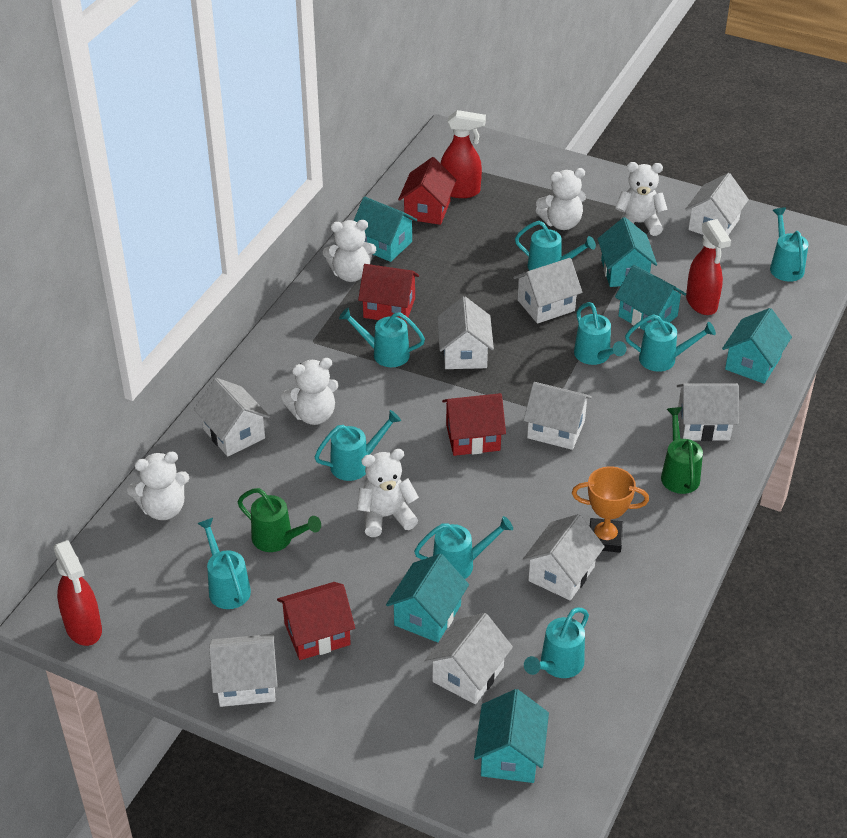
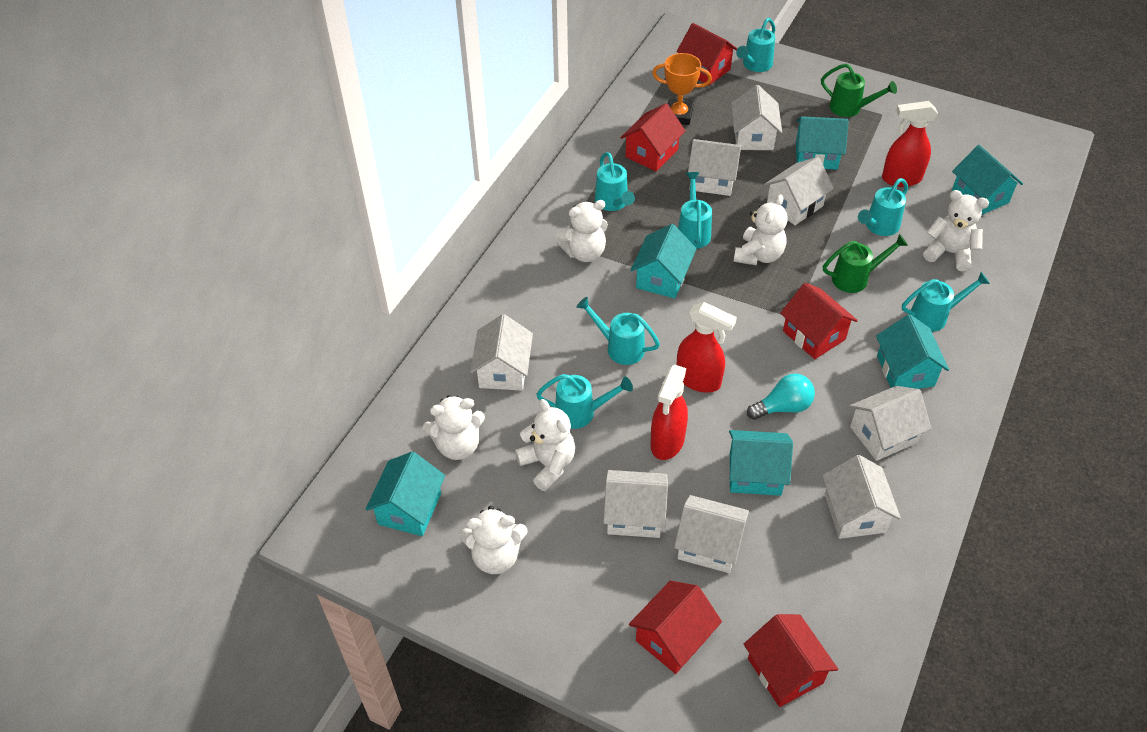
red house: [277,582,355,660] [358,264,419,323] [398,157,456,225] [442,393,506,456] = 4 -> [620,103,686,172] [629,581,722,674] [676,23,738,85] [744,614,838,707] [780,283,858,359] = 5
turquoise light bulb: none = 0 -> [747,374,815,420] = 1
turquoise watering can: [197,518,251,609] [315,410,401,481] [339,308,425,367] [414,516,513,579] [515,221,596,271] [524,608,589,678] [574,302,627,365] [625,314,716,372] [770,208,808,282] = 9 -> [536,374,633,429] [576,297,660,365] [595,152,635,211] [678,172,712,248] [736,18,776,72] [858,178,908,236] [902,272,990,332] = 7
white house: [194,378,270,457] [209,634,278,707] [425,613,513,704] [437,296,494,369] [513,258,582,324] [522,514,605,601] [524,382,592,450] [677,383,739,441] [685,173,749,235] = 9 -> [470,314,533,391] [603,470,668,538] [674,495,749,573] [688,139,741,196] [731,85,782,150] [764,157,834,225] [822,455,901,539] [849,386,931,461] = 8

